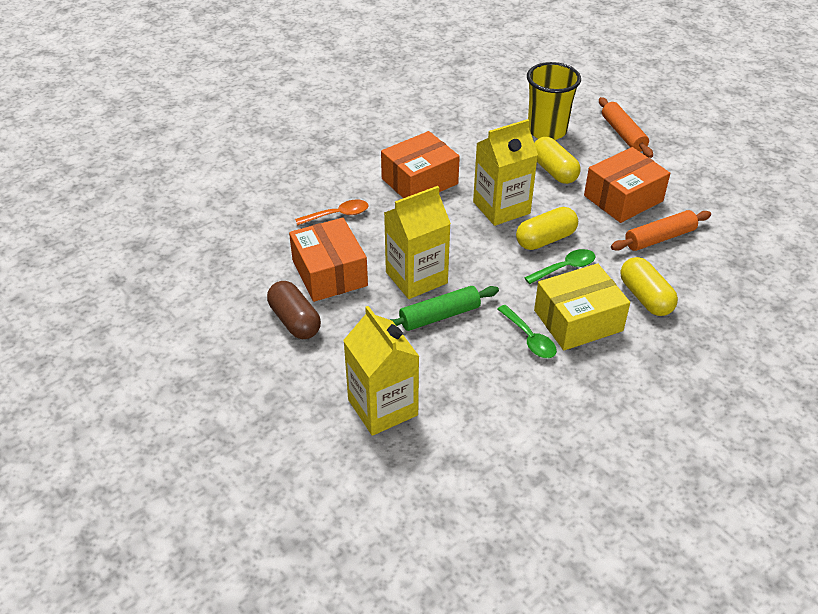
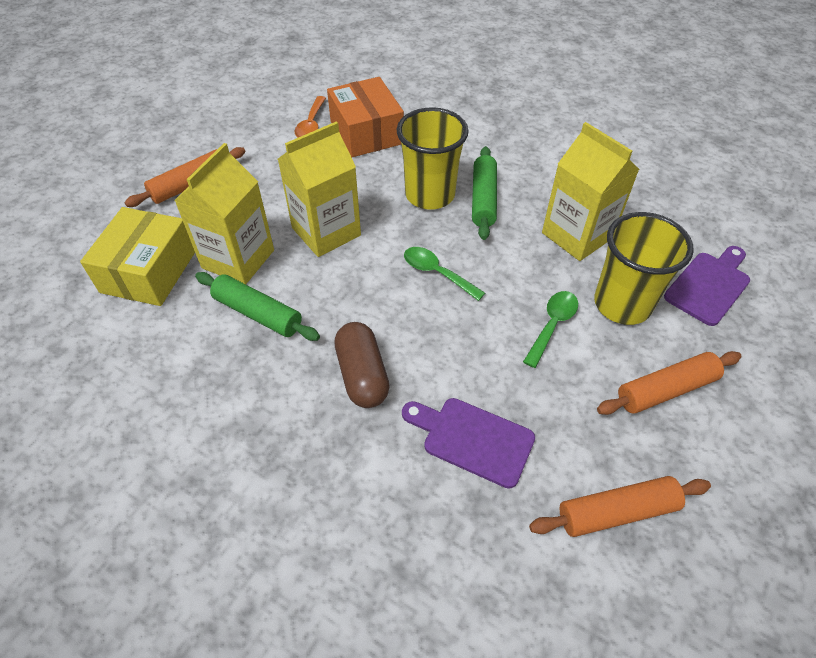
green rolling pin: [389,286,499,331] = 1 -> [195,272,320,341] [472,146,497,240] = 2
orange box: [289,218,368,302] [381,131,460,198] [584,147,670,223] = 3 -> [327,77,404,157] = 1
orange rolling pin: [599,97,653,158] [611,210,711,251] = 2 -> [124,147,246,207] [529,476,711,537] [597,351,741,415] = 3
purple cutting board: none = 0 -> [402,398,535,489] [664,246,750,326] = 2
yellow capsule: [516,207,578,250] [534,137,581,184] [620,257,678,316] = 3 -> none = 0
yellow cup: [527,62,581,140] = 1 -> [397,107,469,210] [594,212,694,325] = 2

